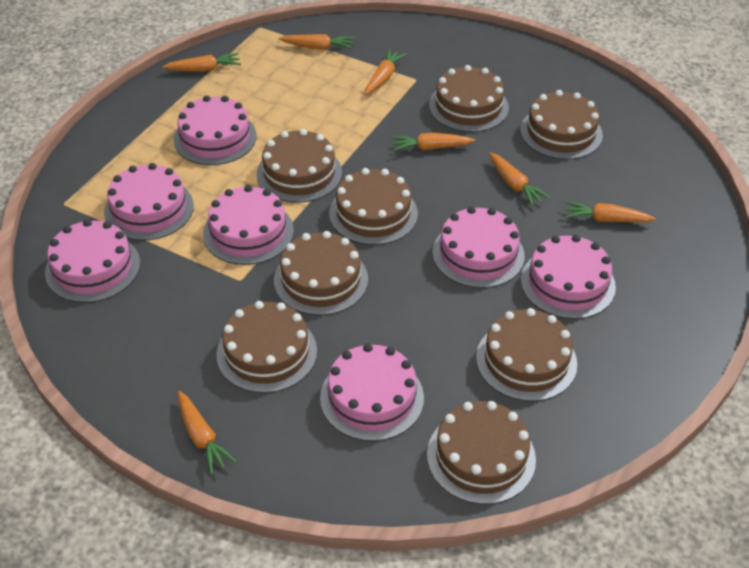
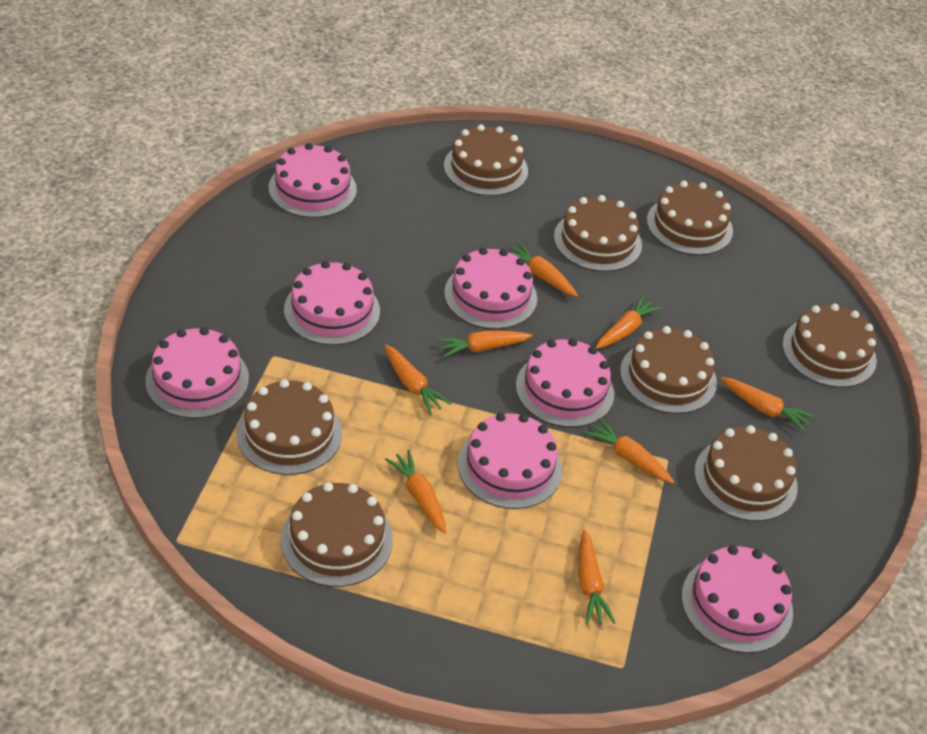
orange carrot: [162,53,241,72] [178,391,237,475] [279,34,354,50] [365,49,407,94] [391,133,475,151] [489,152,550,207] [565,202,656,222] = 7 -> [385,345,451,414] [385,450,447,534] [436,331,533,358] [510,242,578,297] [578,529,615,625] [584,418,674,484] [596,295,662,349] [721,377,815,432] = 8

